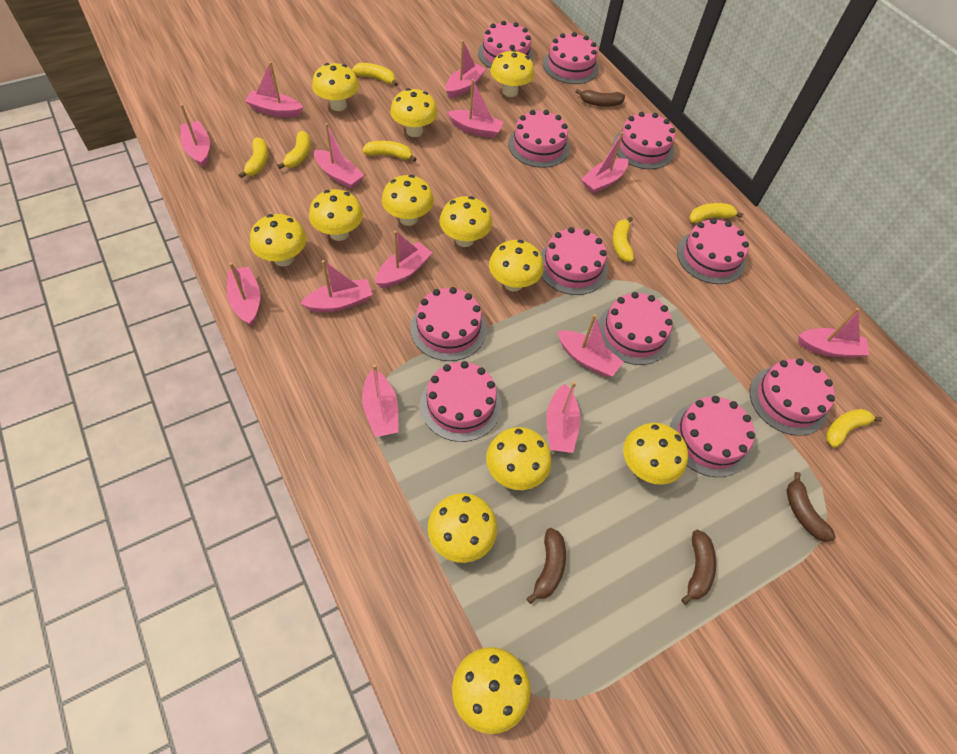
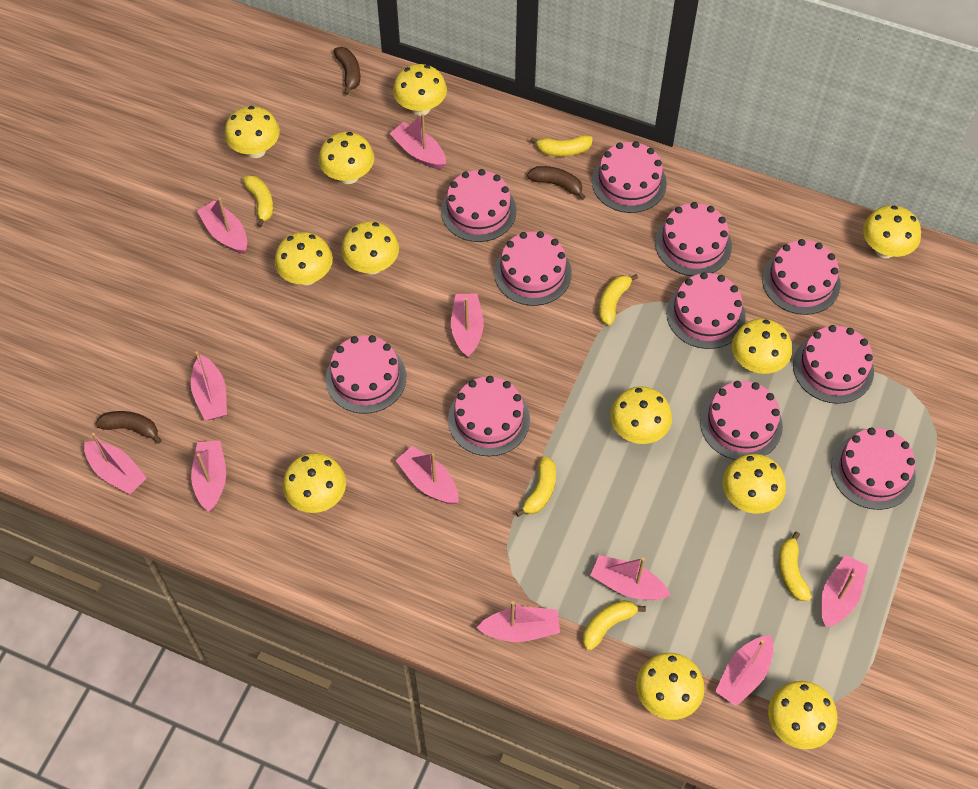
brown banana: [527,528,566,604] [576,89,625,107] [681,530,716,605] [786,472,836,542] = 4 -> [96,411,162,444] [333,47,360,95] [527,166,585,200] = 3
pink boat: [180,104,210,168] [227,262,260,326] [245,62,303,118] [300,260,373,312] [314,123,364,189] [362,365,399,437] [375,230,432,288] [446,40,486,98] [447,79,504,138] [546,382,581,453] [557,314,623,377] [581,132,628,194] [798,308,869,358] = 13 -> [84,433,147,494] [191,351,227,420] [191,440,226,512] [197,198,247,254] [389,114,446,169] [395,446,459,504] [451,293,484,357] [477,601,560,642] [590,555,671,600] [715,635,774,706] [821,555,868,627] = 11
yellow banana: [239,137,268,178] [277,131,311,169] [352,63,398,86] [362,141,416,162] [612,216,634,262] [689,203,743,223] [826,409,882,448] = 7 -> [243,175,273,227] [516,456,556,517] [530,135,593,157] [583,600,646,651] [599,274,638,325] [779,531,812,601] = 6

